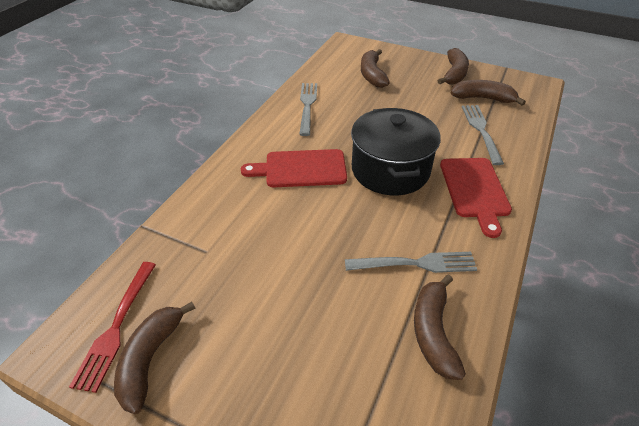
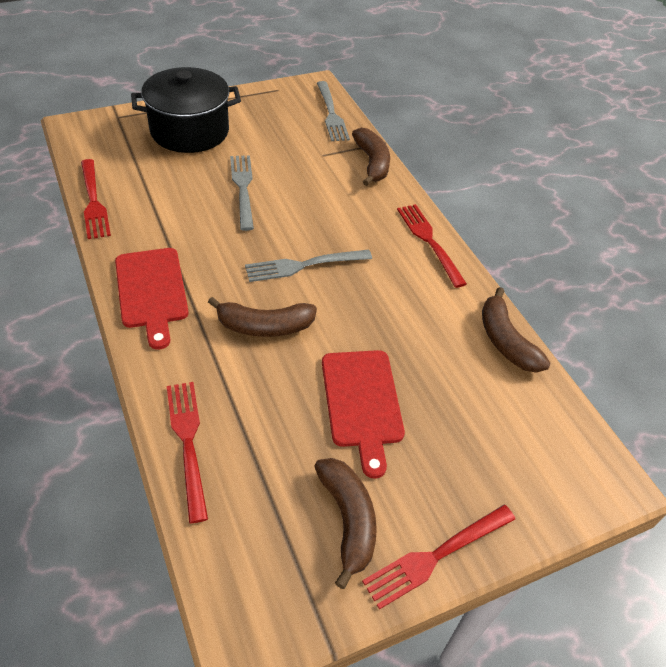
brown banana: [114,302,195,414] [361,49,390,88] [414,274,466,380] [437,48,469,85] [451,80,526,106] = 5 -> [208,297,317,337] [314,458,377,589] [352,128,390,186] [482,287,550,373] = 4
red fork: [69,262,156,393] = 1 -> [81,159,111,239] [167,382,208,523] [362,505,515,610] [397,204,467,288] = 4

